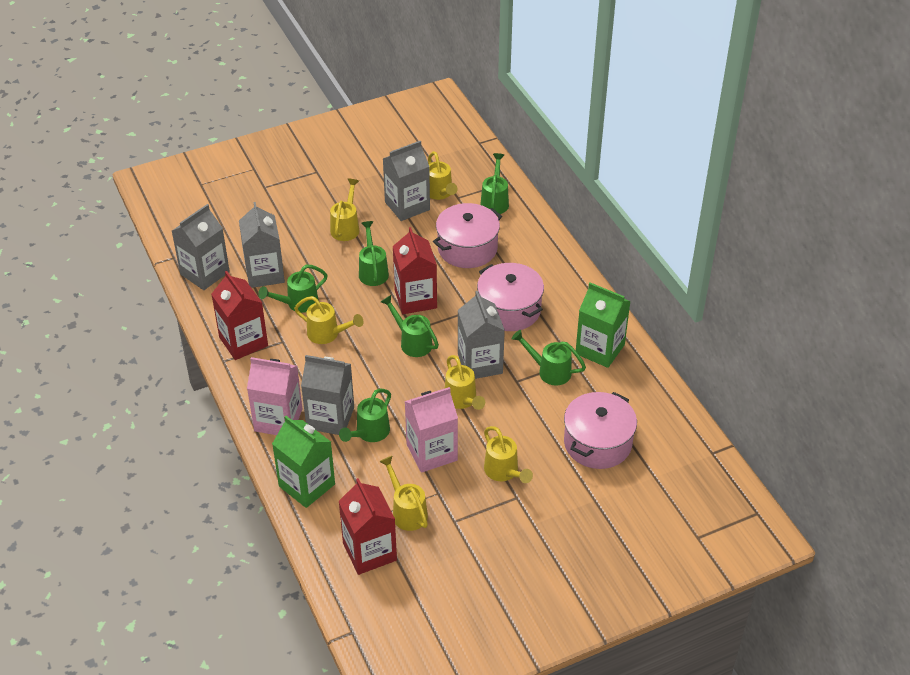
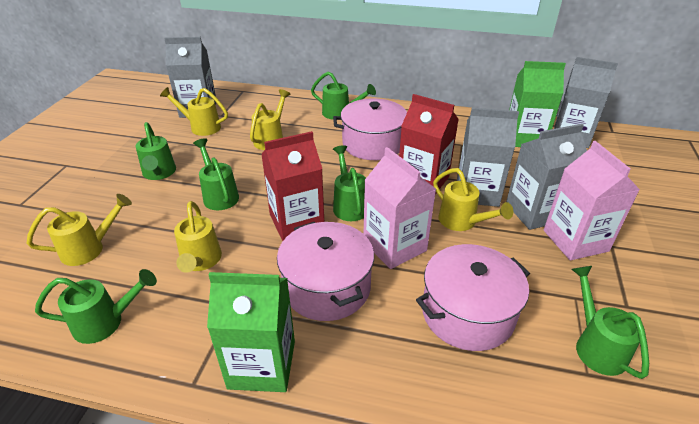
grey carton: [172,204,230,290] [239,202,285,288] [301,355,354,435] [383,141,430,221] [458,291,505,379] = 5 -> [164,37,216,118] [457,108,519,207] [506,124,587,230] [554,57,618,148] = 4
red carton: [211,271,268,360] [339,478,397,575] [393,227,437,314] = 3 -> [261,131,324,241] [399,94,459,194] = 2
yellow watering can: [294,296,364,344] [330,179,359,241] [379,456,428,531] [428,151,458,200] [445,355,485,410] [484,426,533,483] = 6 -> [27,194,132,266] [160,87,228,136] [174,201,222,273] [250,89,291,150] [433,168,513,231] = 5

